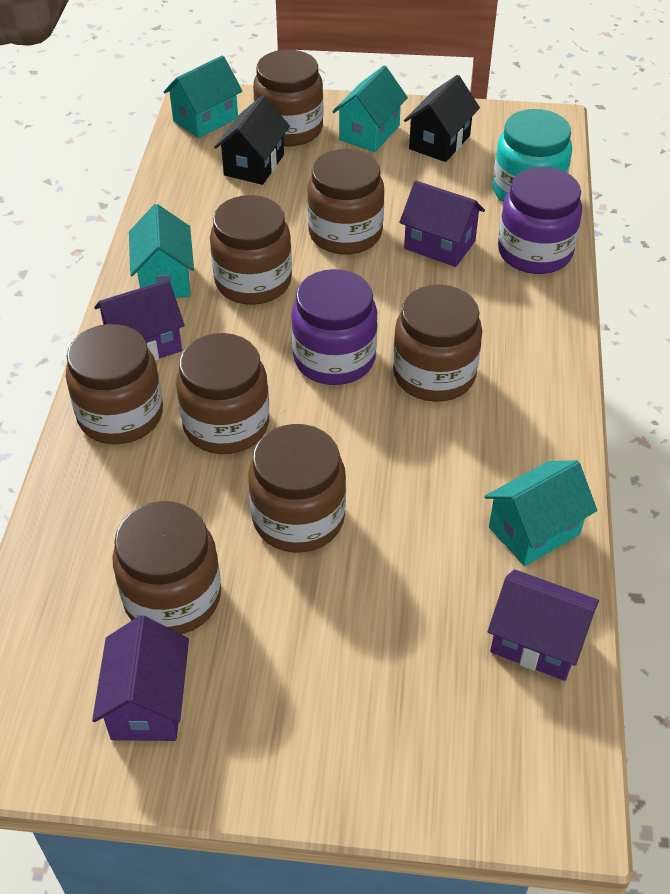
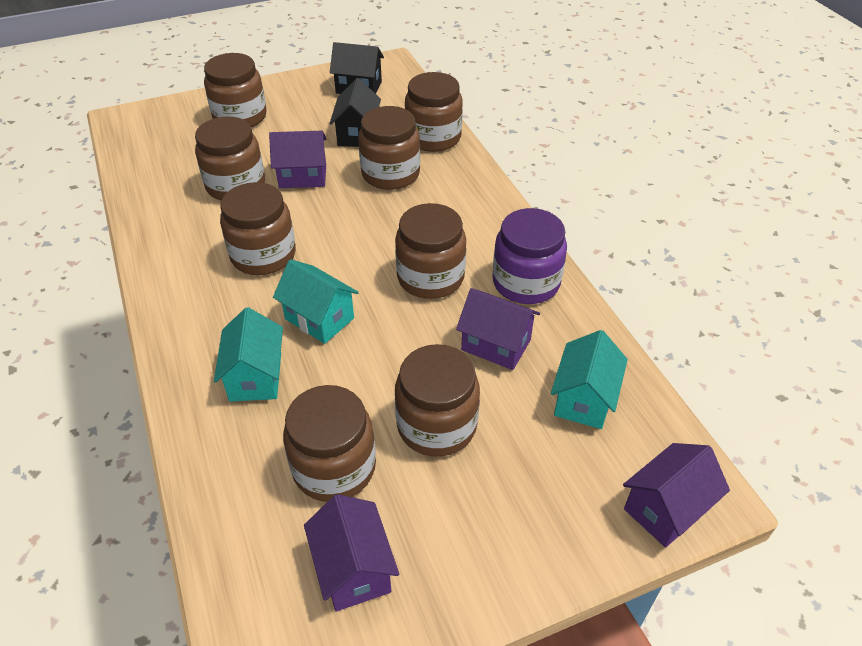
purple jar: [291,269,378,385] [498,167,582,274] = 2 -> [493,208,567,304] = 1
turquoise house: [129,204,194,298] [163,55,242,138] [332,66,408,152] [485,460,597,566] = 4 -> [214,307,283,402] [273,259,359,344] [551,330,628,429] = 3
turquoise jar: [493,109,572,202] = 1 -> none = 0

